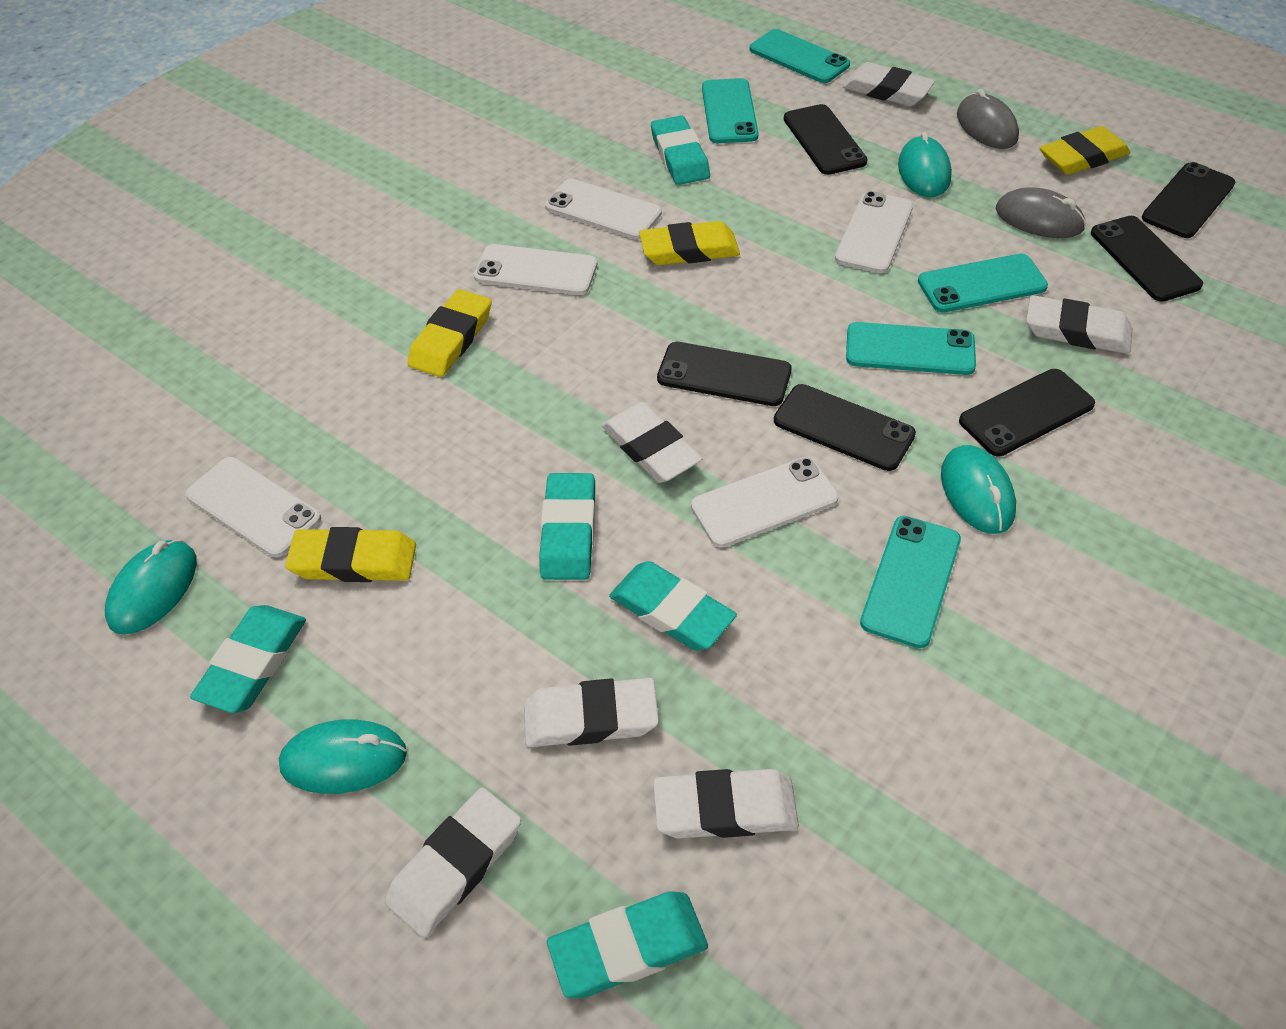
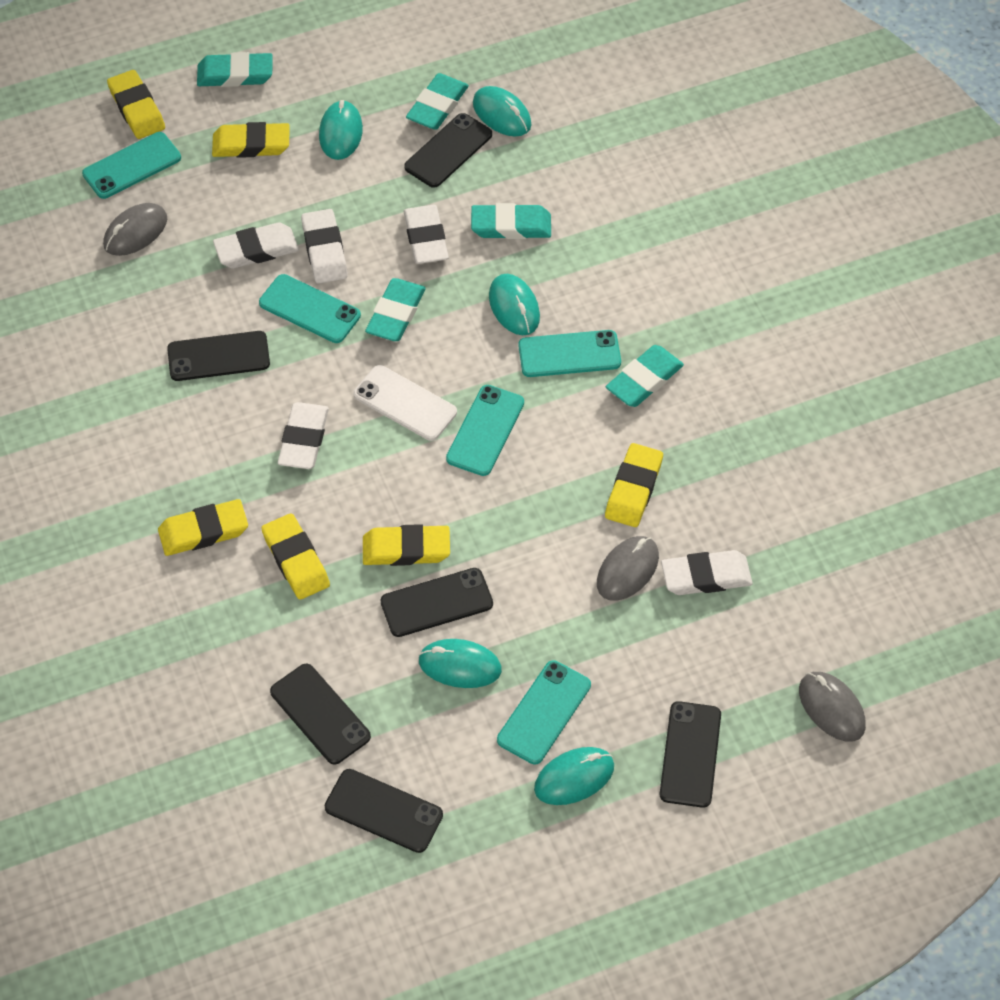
grey mouse: [957,89,1019,149] [996,187,1086,238] = 2 -> [103,203,167,256] [597,536,659,601] [799,672,866,742] = 3
turquoise mouse: [105,540,197,635] [279,719,407,794] [898,131,952,197] [941,445,1016,534] = 4 -> [319,100,363,160] [418,639,502,688] [473,86,531,136] [489,274,540,335] [534,747,614,805] = 5
white eraser: [385,787,521,938] [524,678,659,747] [602,402,702,483] [653,769,799,839] [843,62,935,106] [1026,295,1133,354] = 6 -> [213,222,299,269] [278,402,329,469] [301,209,348,284] [404,205,449,264] [661,550,752,595] = 5
white phone: [186,457,321,557] [474,244,597,295] [545,179,662,239] [691,457,839,548] [835,191,913,273] = 5 -> [354,365,457,441] = 1
yellow eraser: [285,527,416,582] [407,289,491,377] [639,221,740,265] [1040,126,1130,175] = 4 -> [107,70,165,139] [158,499,248,556] [212,122,290,158] [261,513,330,600] [363,524,450,566] [605,443,663,527] = 6

